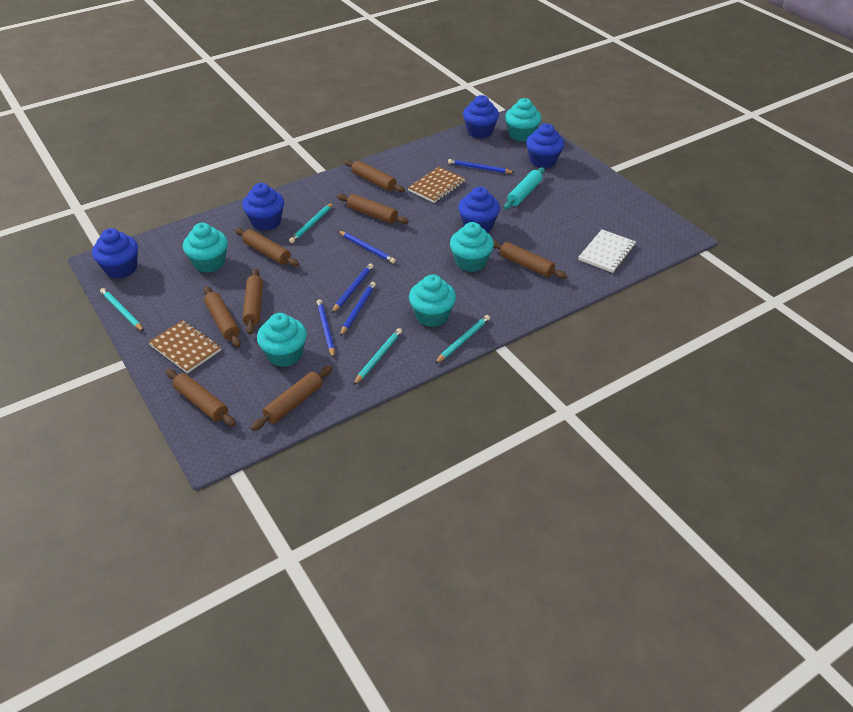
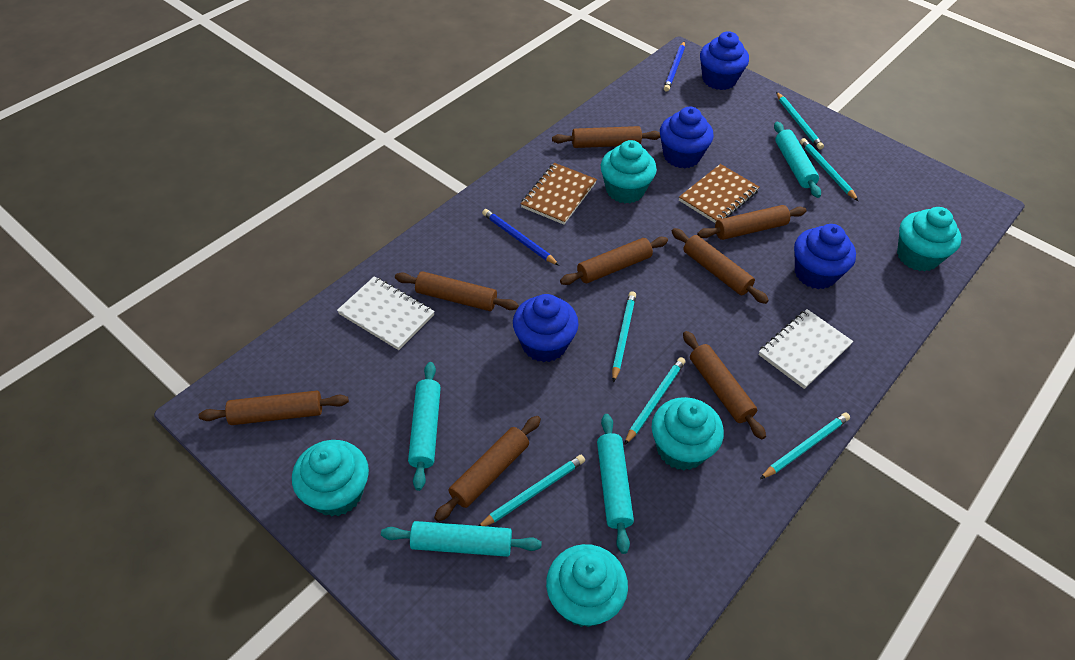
blue cupcake: [92,228,138,279] [242,183,284,231] [458,187,500,233] [463,95,499,138] [526,124,564,168] = 5 -> [513,294,579,362] [660,107,714,168] [700,31,749,90] [794,224,856,289] = 4
blue pencil: [317,299,335,358] [332,263,373,313] [338,231,396,264] [340,282,376,336] [448,159,515,173] = 5 -> [482,209,559,265] [664,41,685,92] = 2
turquoise pencil: [100,288,144,332] [289,203,333,243] [353,328,402,385] [435,315,490,364] = 4 -> [479,455,585,526] [612,291,636,383] [624,357,685,445] [760,413,850,479] [776,92,824,150] [800,138,858,201] = 6
turquoise rolling pin: [504,167,545,209] = 1 -> [381,521,542,557] [408,362,441,491] [597,414,634,554] [774,122,821,198] = 4
white notebook: [579,229,636,273] = 1 -> [337,276,435,350] [758,309,853,389] = 2

